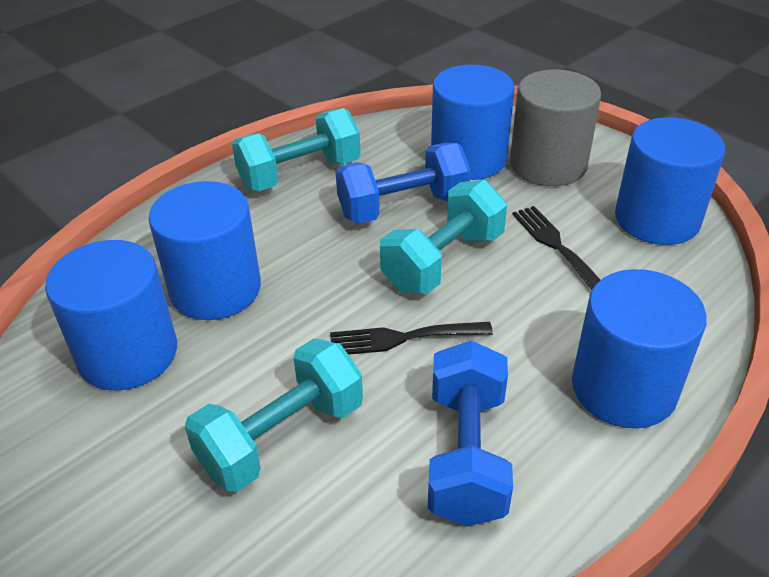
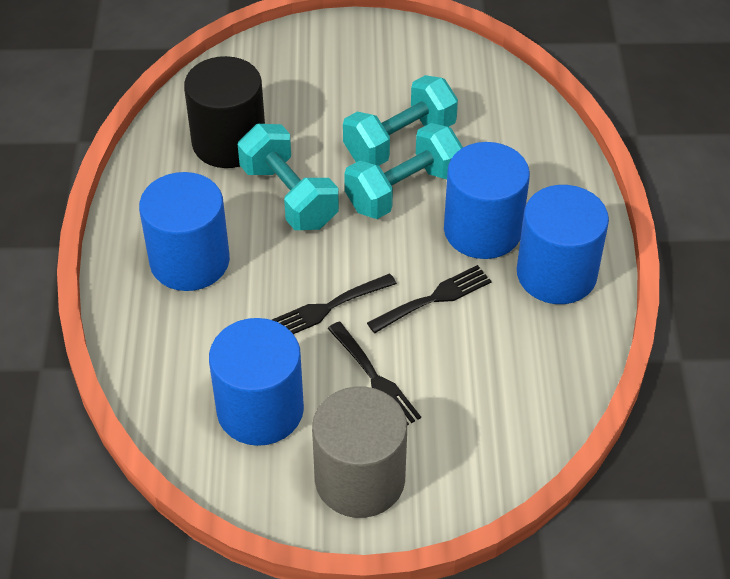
black cylinder: none = 0 -> [184,56,265,168] = 1
black fork: [330,322,493,355] [512,206,600,290] = 2 -> [272,274,397,334] [327,321,421,425] [367,265,491,333] = 3
blue cylinder: [45,240,177,390] [148,181,261,320] [431,65,515,180] [572,269,707,428] [615,117,725,245] = 5 -> [139,172,230,291] [209,318,304,446] [444,142,530,259] [517,185,609,304] = 4
blue dumbbell: [336,142,471,224] [428,340,513,526] = 2 -> none = 0

